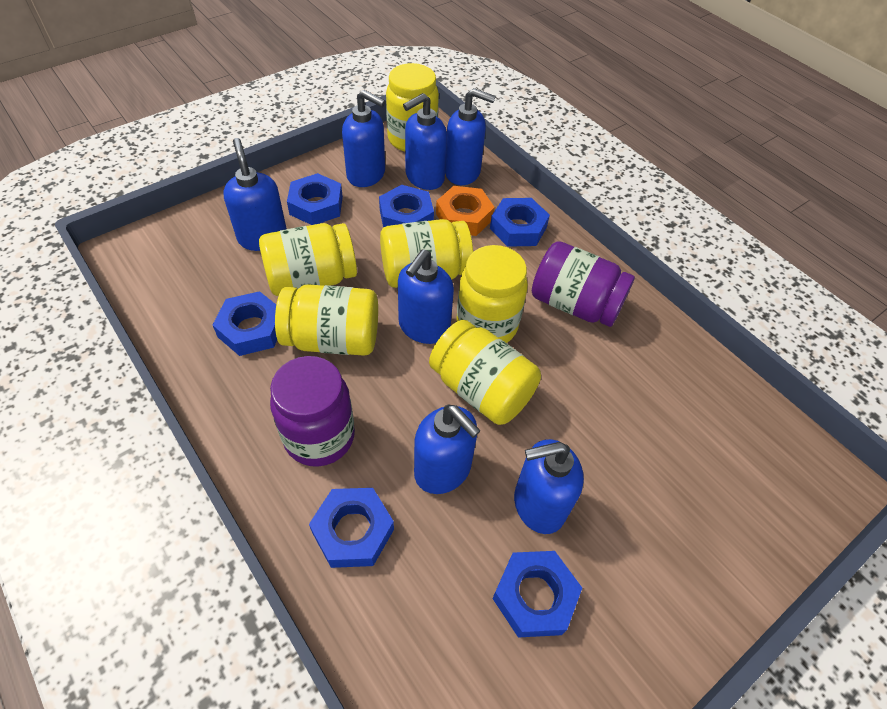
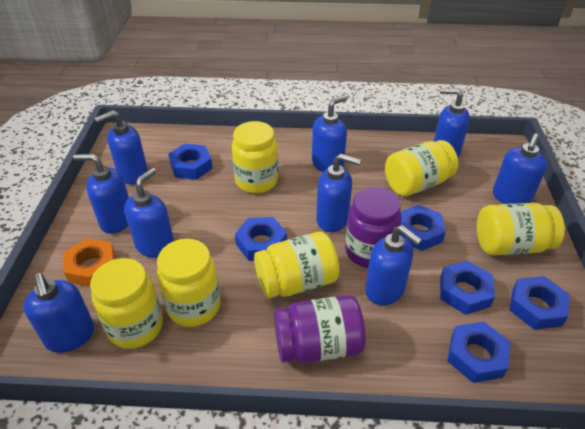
blue soap dispenser: [223,138,287,251] [342,90,385,187] [398,249,454,344] [403,93,447,190] [414,404,481,494] [445,88,496,185] [514,439,584,534] = 7 -> [24,273,94,353] [73,154,129,234] [95,110,148,185] [124,168,174,258] [312,95,348,172] [316,154,361,232] [365,225,422,306] [434,88,470,158] [493,133,547,204] = 9

